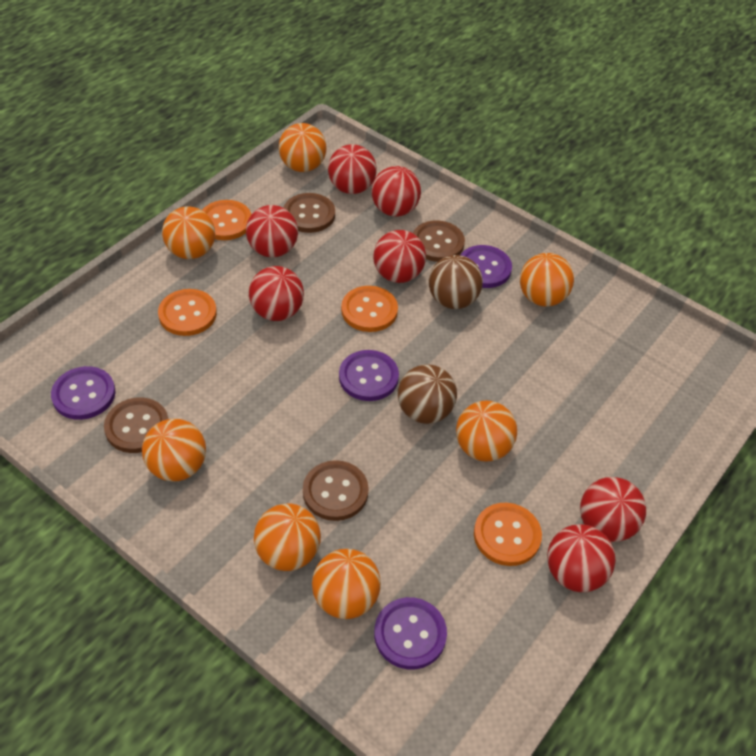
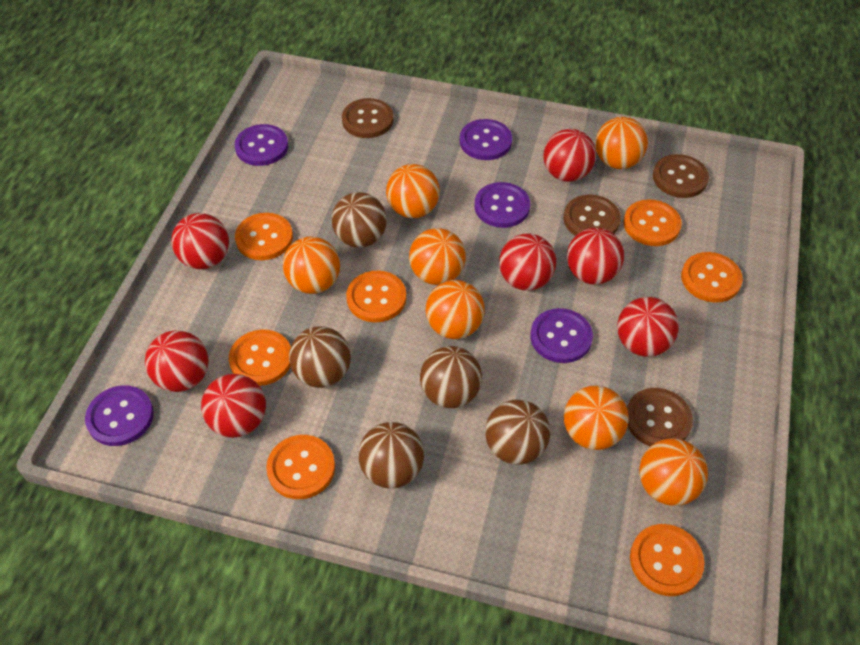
brown ball: [398,364,457,424] [429,255,483,309] = 2 -> [289,326,351,388] [332,192,387,248] [358,422,424,489] [420,346,482,408] [485,399,550,465] = 5
orange button: [158,289,217,336] [202,200,251,240] [341,286,398,332] [474,503,542,566] = 4 -> [229,330,291,386] [235,213,293,260] [266,435,335,499] [346,271,406,323] [624,199,682,246] [630,524,705,596] [681,252,743,303] = 7
purple button: [51,366,116,420] [339,350,399,401] [374,597,447,669] [461,245,512,288] = 4 -> [85,385,154,446] [235,124,288,166] [460,119,512,160] [475,182,530,228] [530,308,593,363] = 5

